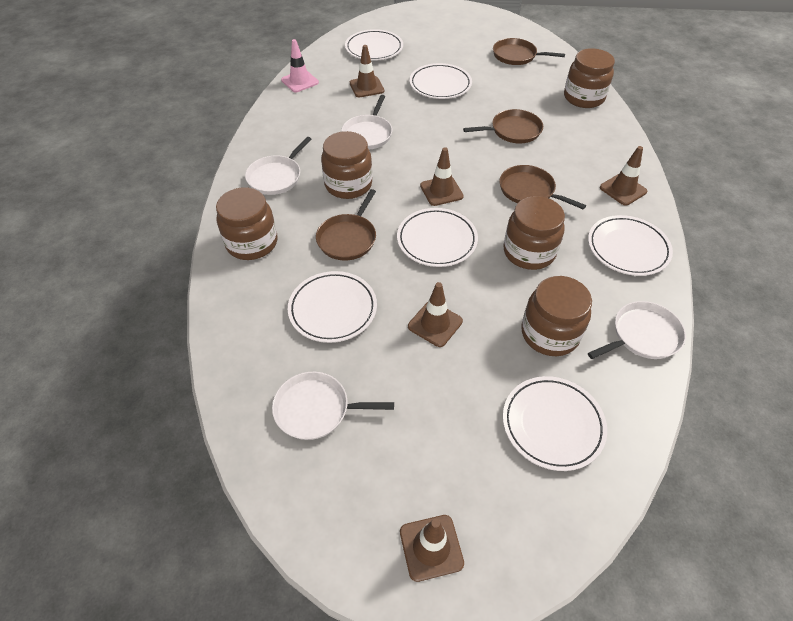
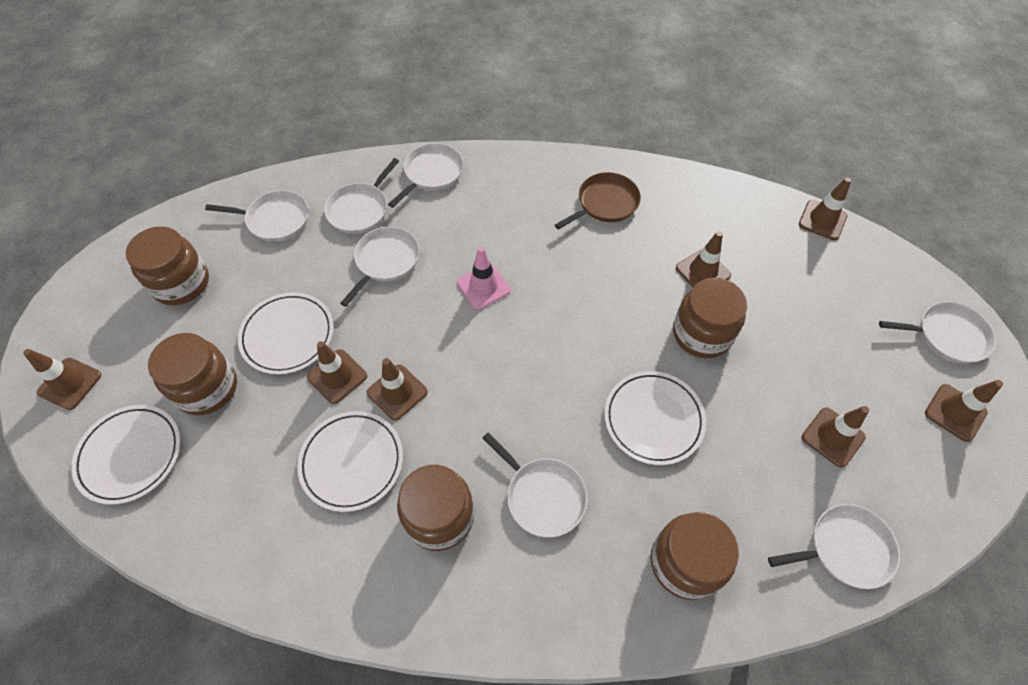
brown pan: [316,189,376,260] [463,109,543,144] [493,38,565,65] [499,165,586,210] = 4 -> [555,172,641,230] = 1
brown traffic cone: [350,45,384,97] [400,515,464,582] [408,282,463,347] [420,147,464,206] [600,146,647,206] = 5 -> [23,349,101,410] [307,341,367,404] [367,358,428,421] [676,231,731,287] [799,177,851,240] [802,406,869,468] [925,380,1003,442] = 7
white pan: [245,137,311,195] [272,372,394,440] [341,95,392,149] [588,301,686,359] = 4 -> [205,190,309,242] [324,158,399,234] [340,227,420,307] [388,143,464,208] [483,432,588,538] [768,504,900,589] [879,302,996,363] = 7
white plate: [288,271,377,343] [345,29,403,61] [397,208,478,267] [409,63,472,99] [503,376,607,471] [588,215,673,276] = 6 -> [71,405,181,505] [238,292,334,375] [297,411,403,512] [604,371,706,465] = 4

